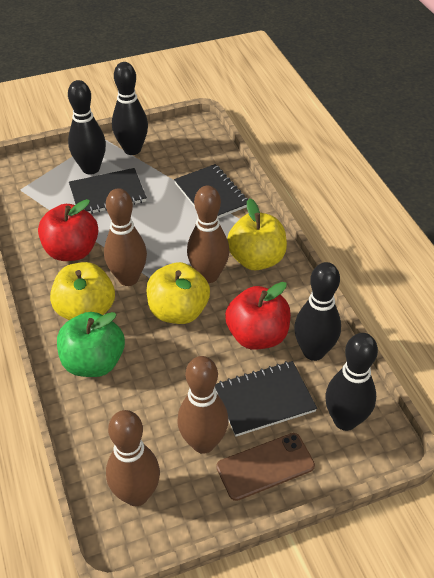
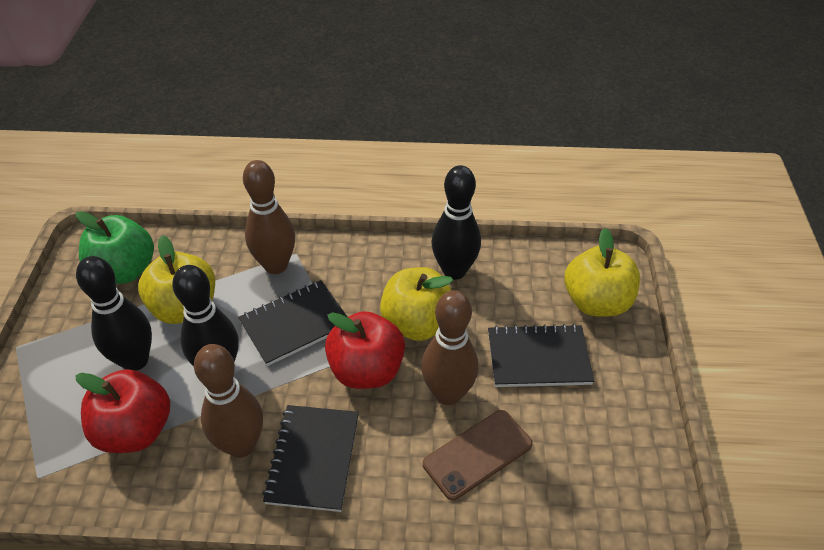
black bowling pin: [68,80,106,175] [112,62,148,155] [294,262,341,361] [325,333,378,431] = 4 -> [76,256,152,371] [172,265,239,366] [431,165,481,280] = 3
brown bowling pin: [104,188,147,286] [106,410,160,506] [177,356,228,454] [187,186,229,283] = 4 -> [194,344,263,458] [243,160,295,274] [421,290,478,405] = 3

